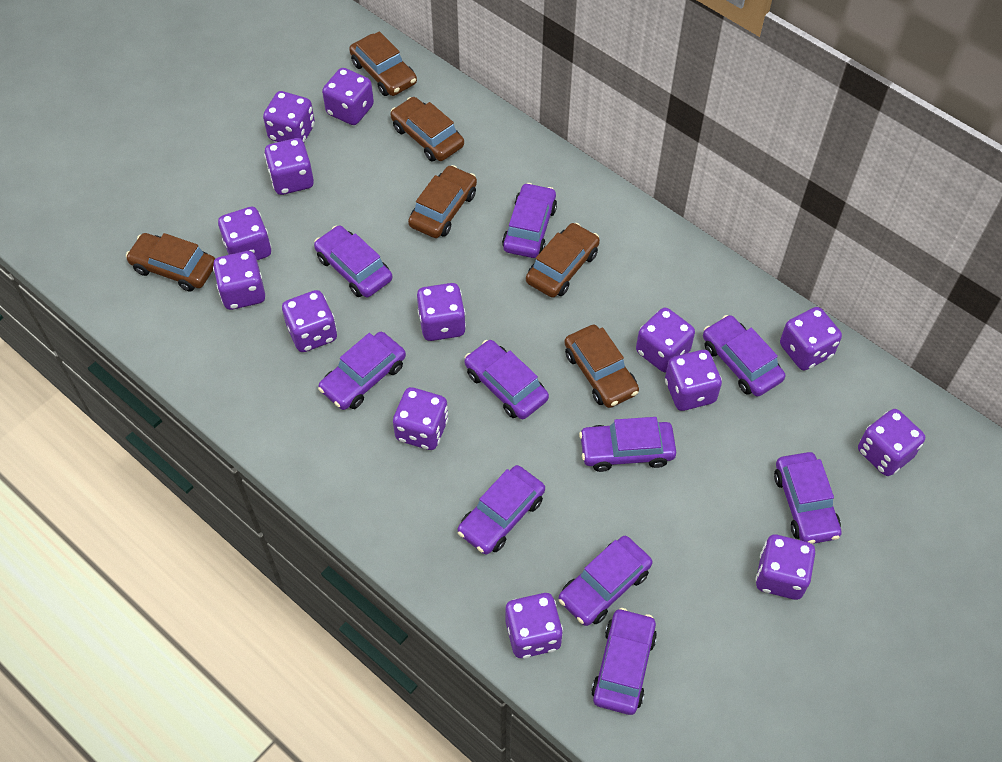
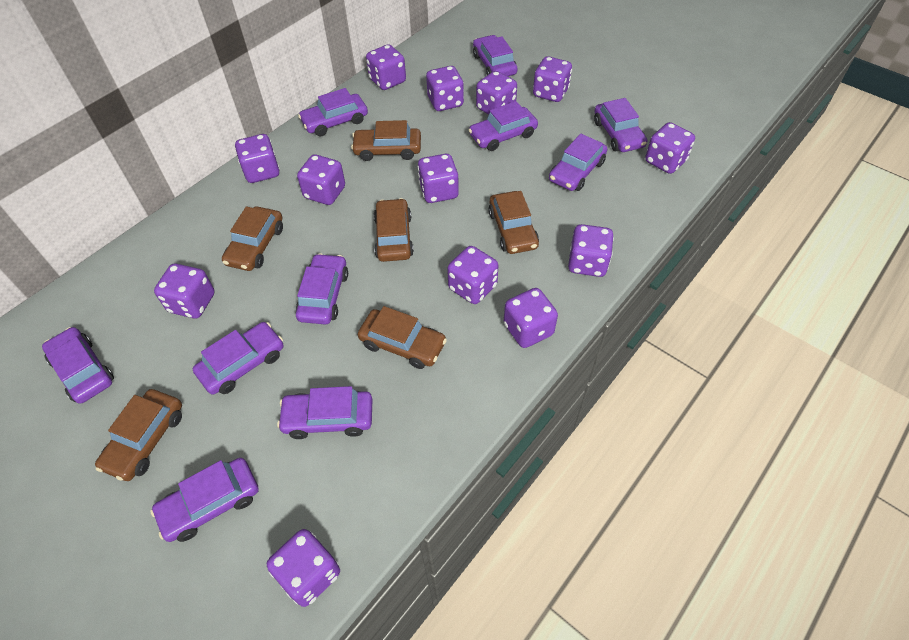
purple dice: [213,251,265,310] [218,207,271,260] [263,91,315,142] [264,138,314,195] [282,290,337,352] [322,68,374,125] [393,387,448,450] [417,283,466,341] [505,593,563,658] [636,308,695,373] [665,350,722,411] [756,535,815,600] [780,307,842,370] [858,409,925,476] = 14 -> [154,264,215,318] [235,134,280,183] [267,529,340,607] [297,154,345,205] [366,44,406,90] [418,154,459,203] [426,66,464,111] [447,246,498,304] [476,71,517,115] [504,288,558,348] [533,56,572,102] [568,224,614,277] [645,122,695,174] = 13

